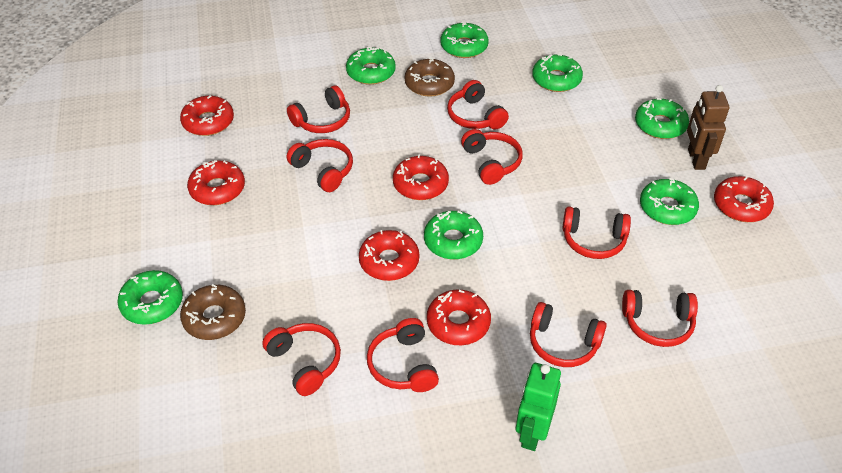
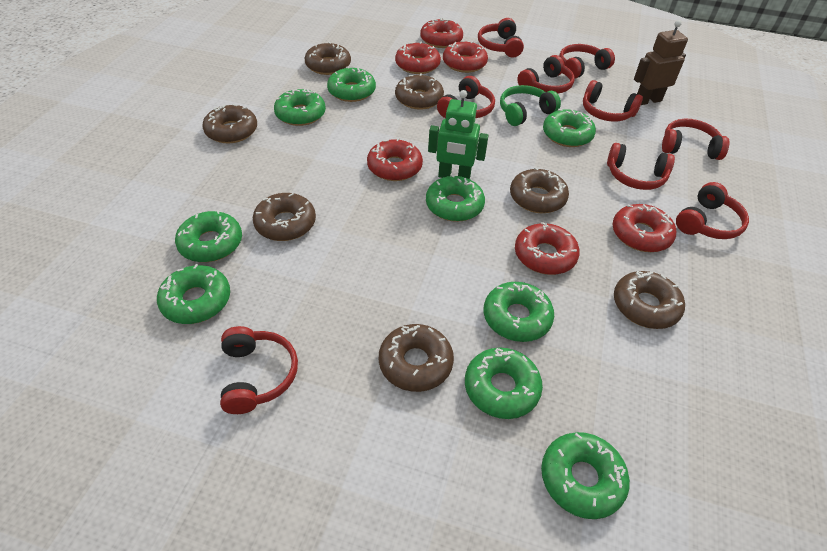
brown donut: [180,284,246,340] [405,58,455,97] = 2 -> [202,104,257,143] [253,193,316,241] [304,42,351,75] [379,324,454,392] [395,73,444,110] [510,167,569,213] [614,271,685,329] = 7
green donut: [117,270,183,325] [346,47,396,85] [424,211,483,260] [440,22,489,58] [532,54,583,92] [635,98,689,139] [640,178,699,225] = 7 -> [157,264,230,324] [175,210,242,262] [274,89,326,126] [327,66,376,102] [426,174,485,222] [465,347,543,419] [484,282,554,342] [541,432,630,519] [543,109,596,147] = 9
green headphones: none = 0 -> [500,85,561,126] = 1

